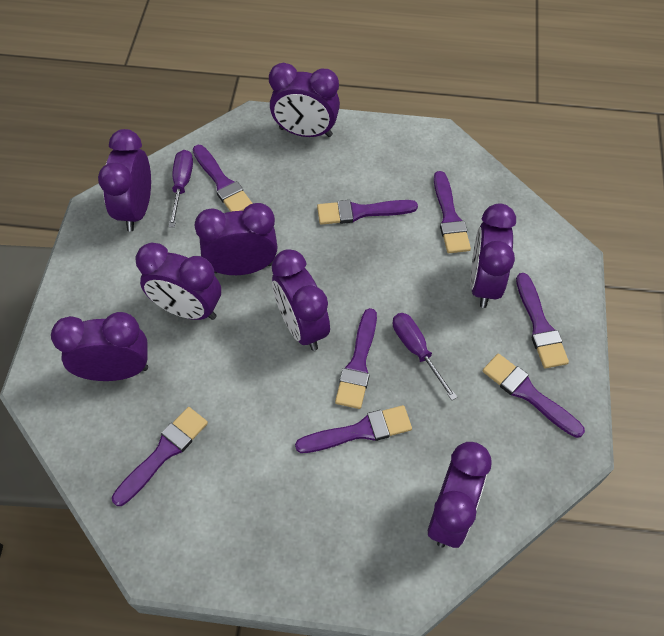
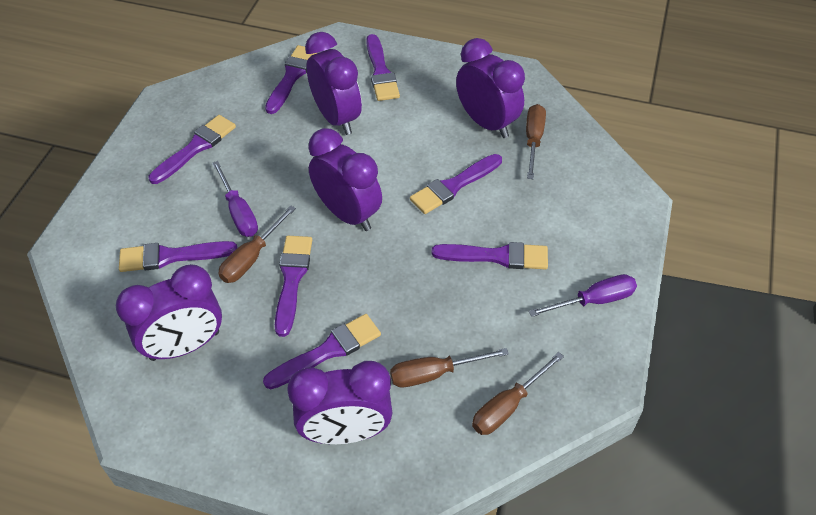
brown screwdriver: none = 0 -> [218,206,296,283] [390,348,509,387] [472,352,564,435] [526,104,546,179] = 4
purple clock: [51,312,148,381] [98,129,151,231] [136,243,221,320] [195,203,277,275] [269,63,340,137] [272,249,330,351] [428,442,492,548] [470,203,516,308] = 8 -> [116,264,222,361] [287,361,392,444] [305,32,362,135] [309,128,382,231] [456,38,525,138] = 5

